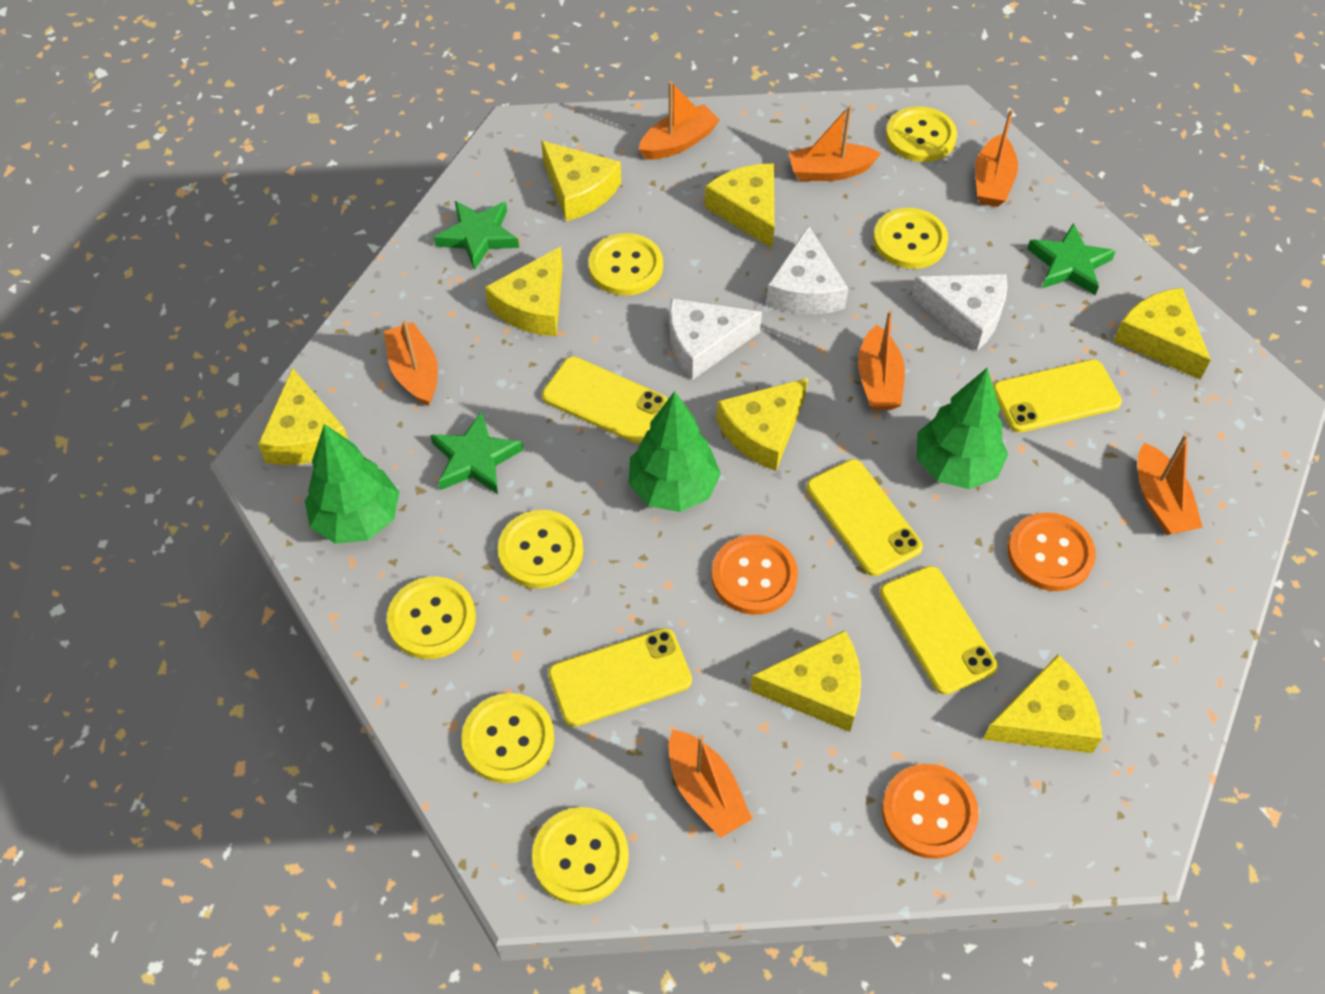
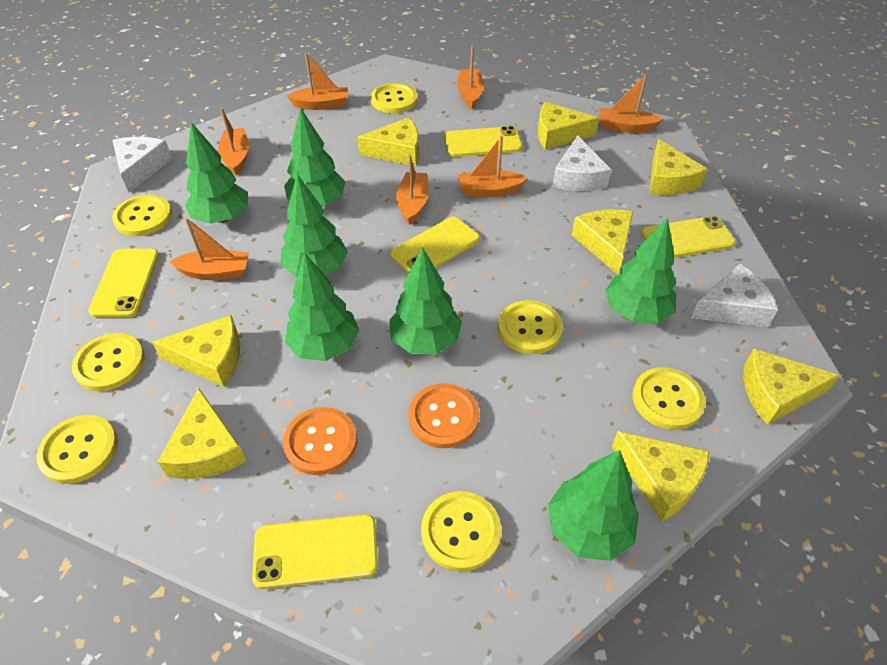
green star: [430,411,524,494] [434,201,519,270] [1027,223,1116,295] = 3 -> none = 0
green tree: [305,424,399,544] [629,391,721,512] [917,368,1008,489] = 3 -> [185,122,248,224] [281,174,348,277] [284,107,346,207] [285,253,360,361] [389,247,462,354] [548,450,639,561] [605,217,677,323] = 7
orange button: [711,535,798,615] [882,764,979,859] [1008,512,1096,591] = 3 -> [283,407,357,475] [409,384,480,448] = 2

